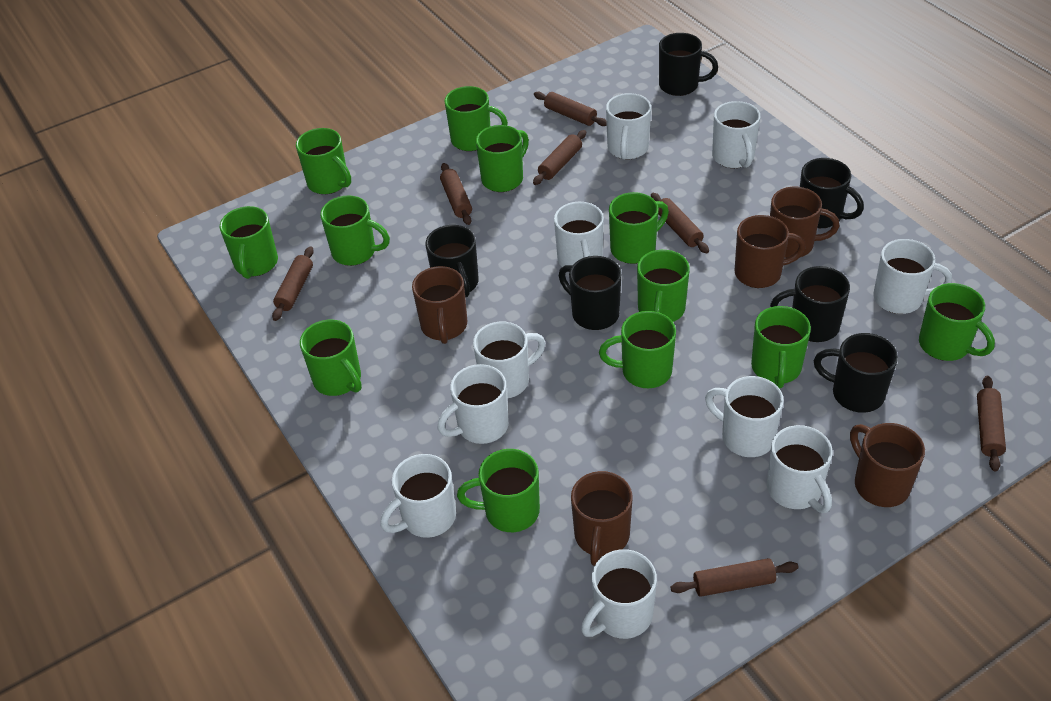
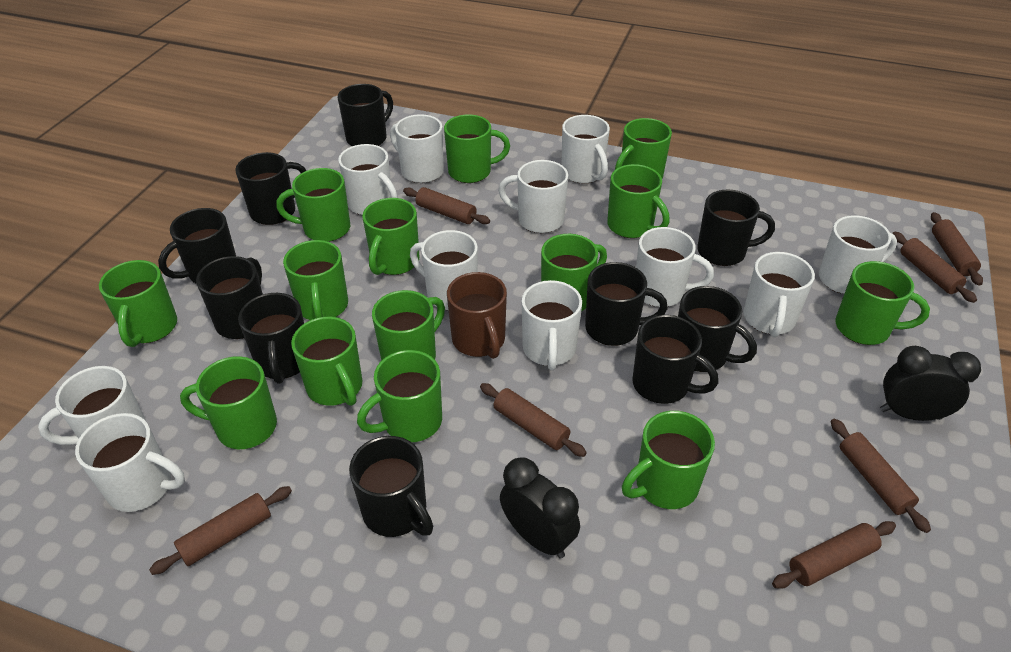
black clock: none = 0 -> [500,457,580,559] [880,346,981,421] = 2
black mug: [425,225,479,297] [559,256,621,330] [659,33,718,96] [770,266,850,342] [800,158,864,228] [814,333,898,413] = 6 -> [158,208,236,283] [196,256,263,339] [235,152,306,225] [238,293,304,384] [338,84,393,146] [349,436,433,537] [585,262,668,346] [632,315,719,404] [678,286,757,372] [697,190,775,266] = 10
brown mug: [412,266,467,344] [571,471,632,566] [734,215,806,288] [770,187,839,258] [850,423,925,507] = 5 -> [447,272,507,359] = 1
green mug: [220,206,278,279] [296,128,351,194] [300,320,362,396] [320,195,390,266] [445,86,508,151] [457,449,540,532] [476,125,529,192] [599,311,676,388] [609,192,669,264] [637,250,690,322] [751,306,811,389] [919,283,995,361] = 12 -> [99,260,177,347] [180,356,277,449] [276,168,350,242] [283,240,348,320] [291,317,363,406] [357,350,442,442] [362,198,420,275] [372,290,445,361] [444,114,510,183] [541,234,607,311] [607,164,670,238] [615,118,672,179] [622,411,715,509] [835,261,930,345] = 14
white mug: [380,454,456,538] [437,364,509,444] [473,322,545,398] [554,202,604,267] [581,549,657,639] [606,93,651,160] [705,376,784,457] [712,101,760,168] [767,425,833,513] [873,239,952,314] = 10 -> [38,366,146,445] [75,413,185,512] [338,144,398,215] [390,114,444,183] [410,230,478,310] [498,160,568,233] [522,280,582,370] [562,115,610,184] [636,227,714,307] [743,252,815,337] [819,215,897,294] = 11

